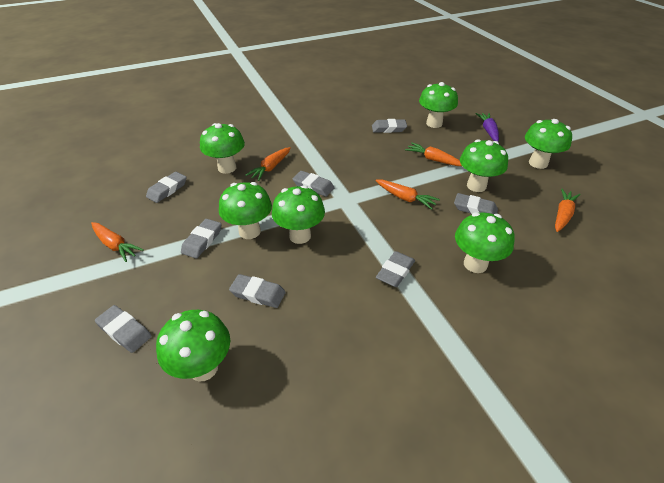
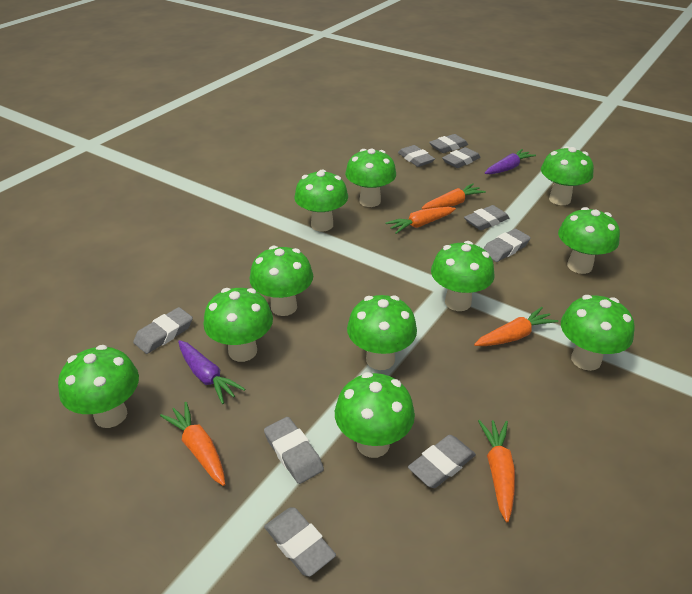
green mushroom: [156,310,230,382] [200,123,245,174] [219,182,272,239] [272,185,325,244] [419,82,458,128] [455,212,515,273] [460,139,508,192] [525,119,572,169] = 8 -> [58,345,139,428] [203,288,273,362] [250,246,313,316] [294,169,348,232] [335,372,415,458] [345,148,396,207] [347,295,417,370] [431,241,495,311] [541,146,594,205] [558,207,620,274] [561,295,635,371] = 11
grey eraser: [95,305,152,353] [146,172,187,203] [181,219,221,259] [229,274,286,308] [292,171,334,197] [372,119,407,133] [376,251,415,287] [454,193,498,214] = 8 -> [133,307,193,354] [264,417,324,484] [264,508,336,577] [398,145,435,167] [408,435,476,488] [429,134,468,153] [442,147,481,168] [464,205,509,230] [483,229,531,262] = 9
purple carrot: [476,113,499,142] = 1 -> [178,340,245,404] [485,149,536,174] = 2

